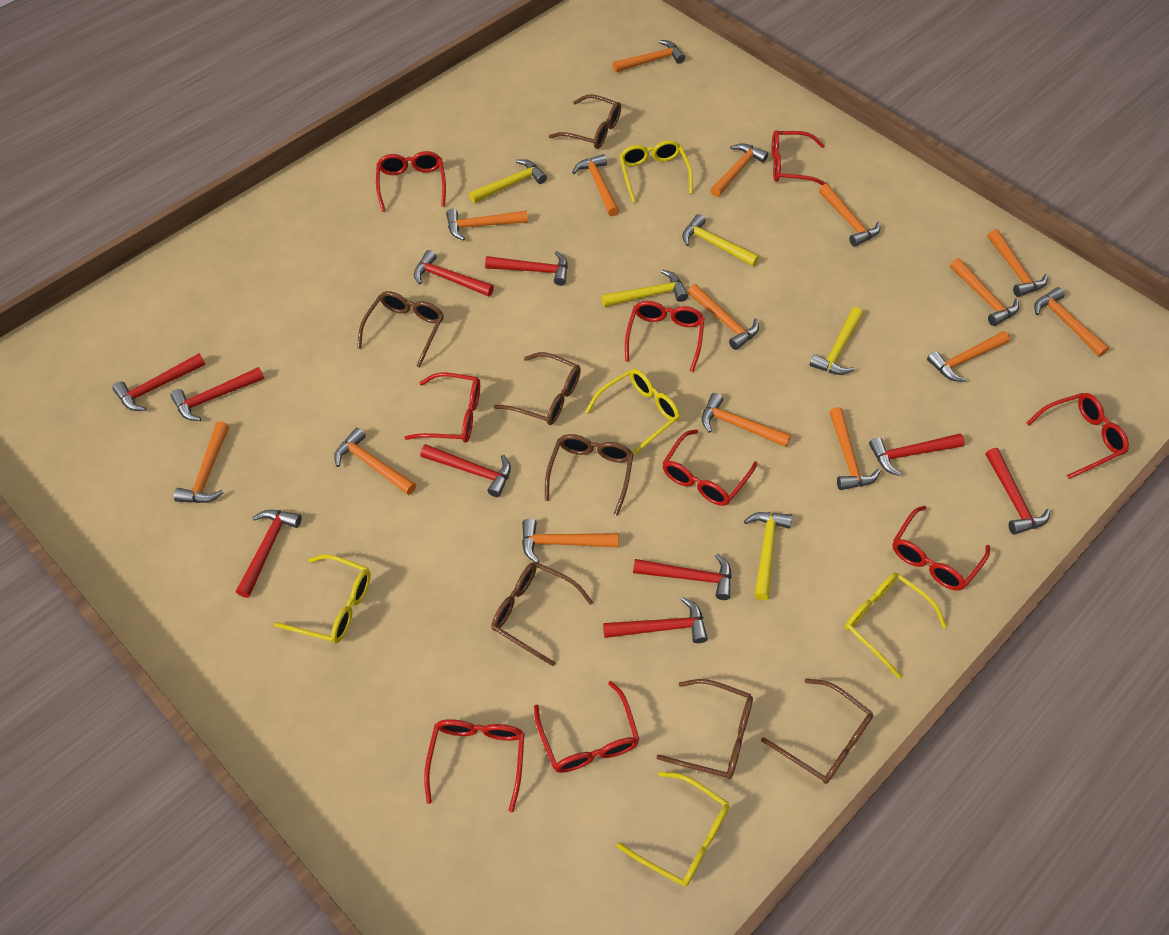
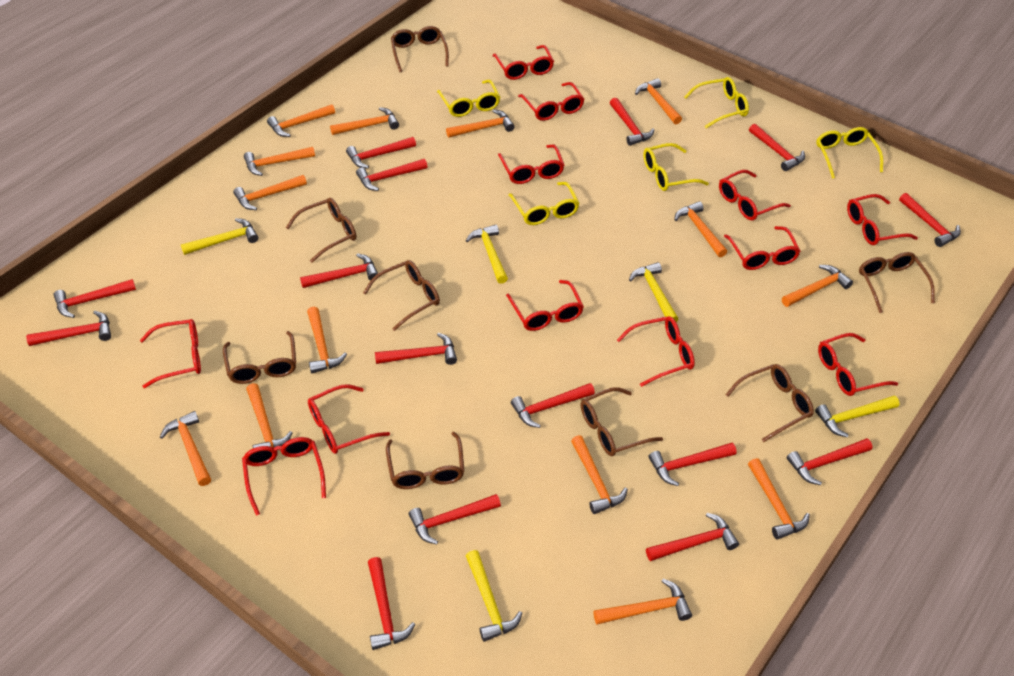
brown glasses: [357,291,444,368] [491,562,593,666] [494,352,581,425] [545,434,634,515] [549,94,621,149] [657,679,753,779] [761,678,873,784] = 7 -> [223,331,296,384] [286,198,357,263] [363,260,440,331] [386,432,464,489] [391,26,449,72] [581,387,663,456] [726,364,814,442] [859,252,935,313] = 8
orange hammer: [174,421,229,503] [334,428,416,495] [446,209,528,240] [522,519,619,563] [572,154,619,216] [613,40,685,72] [688,284,759,350] [702,393,791,447] [711,143,768,197] [819,184,880,246] [829,407,880,490] [927,331,1010,382] [950,258,1019,326] [987,229,1048,297] [1034,287,1109,356] = 15 -> [160,411,211,486] [233,175,307,210] [244,147,315,176] [246,383,292,448] [267,104,335,137] [307,307,347,373] [330,107,399,135] [446,110,515,138] [571,435,628,514] [593,579,692,624] [635,78,682,124] [674,201,727,257] [748,458,810,540] [782,265,853,307] = 14
red glasses: [376,151,446,212] [404,372,480,443] [424,719,525,812] [534,681,640,773] [625,301,705,372] [663,429,757,506] [772,130,826,186] [892,506,990,591] [1026,393,1129,479] = 9 -> [140,319,201,388] [242,437,326,515] [308,384,390,454] [493,45,554,80] [498,144,564,184] [506,280,584,331] [518,82,584,121] [617,316,695,387] [719,170,791,220] [724,226,800,270] [818,333,898,396] [847,194,918,245] = 12
red hammer: [112,353,206,411] [170,367,265,421] [236,510,302,598] [414,250,494,297] [420,444,511,497] [485,251,568,286] [603,597,708,643] [633,553,732,600] [869,434,965,476] [986,448,1050,535] = 10 -> [26,311,111,346] [54,279,136,318] [300,253,378,288] [346,137,416,169] [356,159,427,191] [368,557,415,650] [375,333,457,365] [409,494,501,544] [511,383,595,428] [610,98,654,146] [646,513,739,561] [649,443,737,486] [749,124,805,171] [787,438,872,485] [899,193,961,247] = 15

